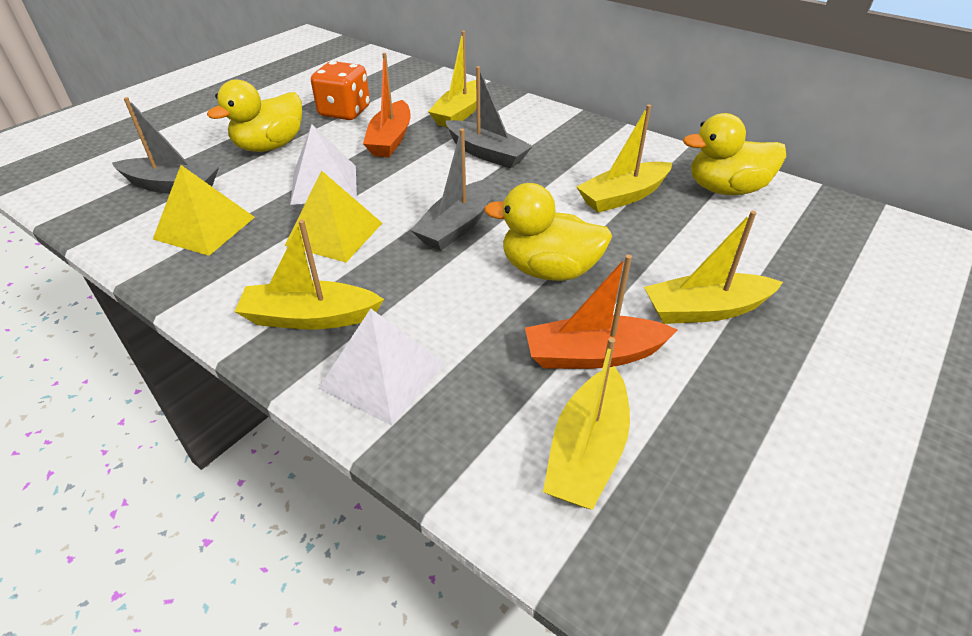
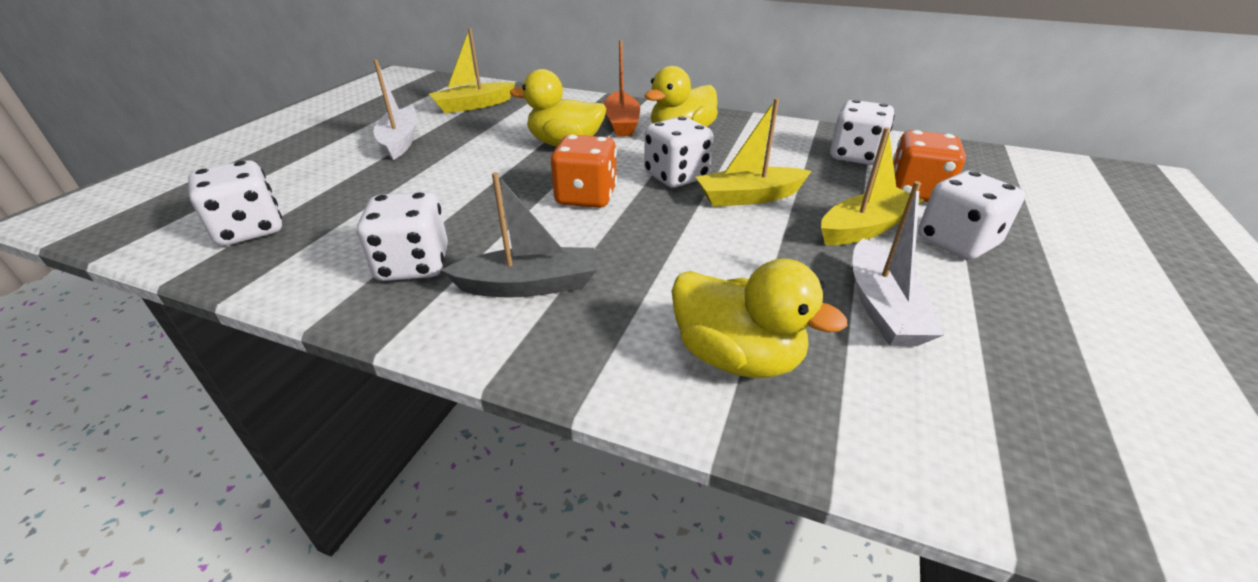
grey boat: [112,97,219,194] [411,129,494,251] [445,66,533,168] = 3 -> [441,172,597,297] = 1
orange boat: [363,53,411,157] [525,254,678,369] = 2 -> [604,40,640,136] = 1
orange dice: [311,61,370,120] = 1 -> [550,135,617,208] [893,130,966,202] = 2
white boat: none = 0 -> [373,59,417,160] [852,181,944,346] = 2
white dice: none = 0 -> [188,160,282,246] [357,192,448,281] [644,116,714,188] [830,100,895,165] [918,171,1025,259] = 5
white pyramid: [290,124,357,205] [319,308,444,425] = 2 -> none = 0
yellow boat: [234,220,384,330] [428,31,477,127] [543,337,630,510] [577,105,672,213] [644,211,783,324] = 5 -> [429,28,515,114] [696,98,812,207] [821,127,924,245] = 3
yellow pyramid: [153,165,255,256] [285,170,382,262] = 2 -> none = 0

